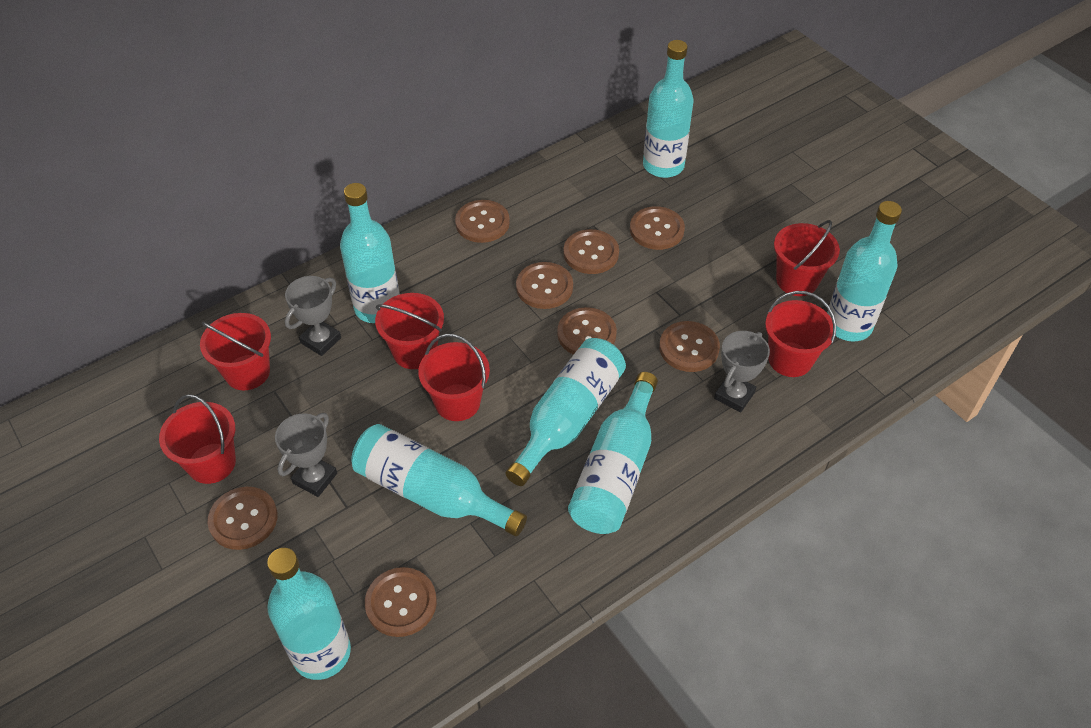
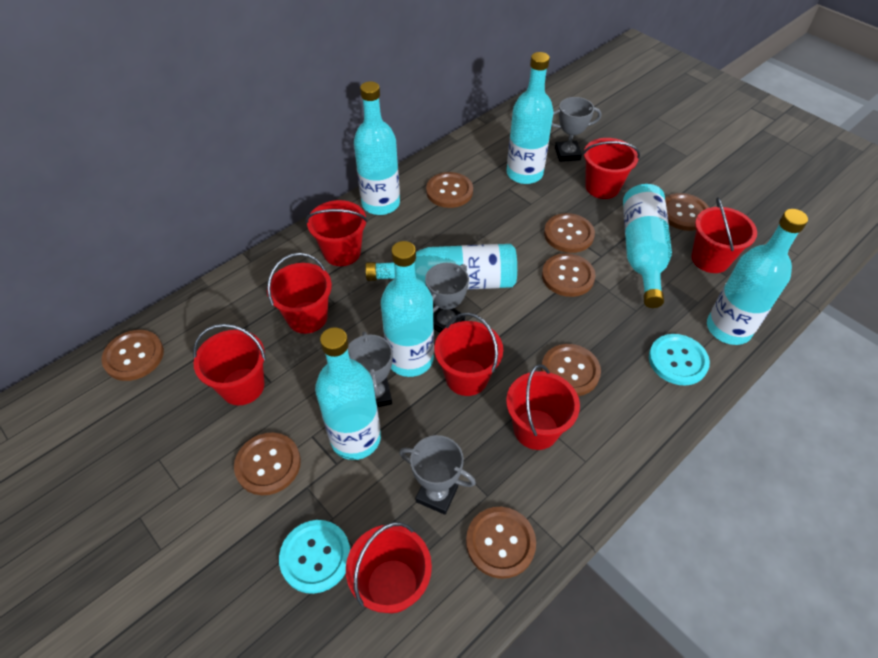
grey trophy: [275,413,337,497] [285,276,341,356] [714,331,770,412] = 3 -> [348,331,393,407] [399,435,476,515] [425,263,469,333] [551,97,601,162] = 4
red bucket: [159,394,236,484] [200,313,271,390] [375,293,444,369] [418,334,490,421] [765,291,836,377] [774,220,840,296] = 6 -> [193,324,266,405] [267,253,332,334] [306,200,368,266] [346,522,432,613] [434,313,503,396] [506,364,580,450] [583,138,640,199] [691,197,757,273] = 8
turquoise button: none = 0 -> [279,520,351,594] [649,334,710,385] = 2

